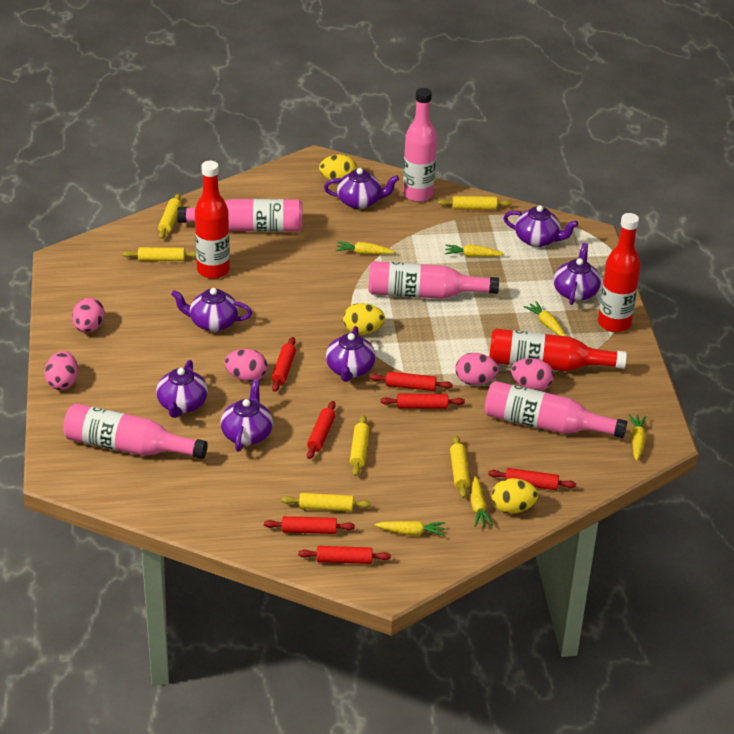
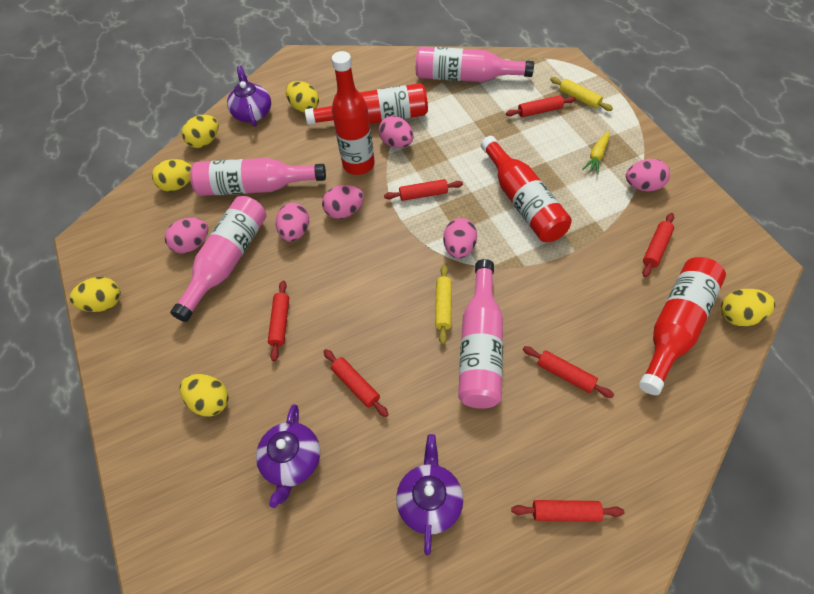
pink bottle: [63,404,208,459] [177,199,303,232] [368,261,499,299] [403,88,437,202] [485,381,627,438] = 5 -> [170,196,266,322] [190,158,326,196] [416,47,534,82] [458,259,503,409] = 4
pink egg: [44,351,78,390] [72,298,105,333] [224,349,267,382] [455,353,499,385] [511,358,554,391] = 5 -> [164,218,208,253] [276,203,309,242] [322,185,364,219] [379,116,413,148] [443,218,477,259] [626,159,670,191] = 6
purple teapot: [156,360,208,418] [171,288,252,332] [220,379,273,452] [324,168,399,209] [326,326,376,382] [503,205,578,247] [554,243,601,305] = 7 -> [227,66,271,127] [256,404,320,508] [396,434,463,556] = 3
red bottle: [195,161,230,279] [489,329,627,371] [598,213,641,332] = 3 -> [305,83,428,125] [332,51,375,175] [481,136,572,242] [639,257,726,395] = 4
yellow carrot: [336,241,396,254] [374,521,445,536] [445,245,504,257] [471,477,493,527] [524,301,566,336] [629,414,646,461] = 6 -> [583,131,610,174] = 1
yellow egg: [319,154,357,183] [343,303,385,334] [491,478,538,514] = 3 -> [69,277,121,312] [152,159,192,192] [179,374,229,417] [182,115,219,148] [286,81,319,113] [721,289,775,326] = 6
yellow rolling pin: [123,247,196,261] [158,194,181,239] [281,493,371,511] [350,415,369,476] [438,196,512,210] [450,435,470,498] = 6 -> [435,265,452,344] [550,77,613,111] = 2

